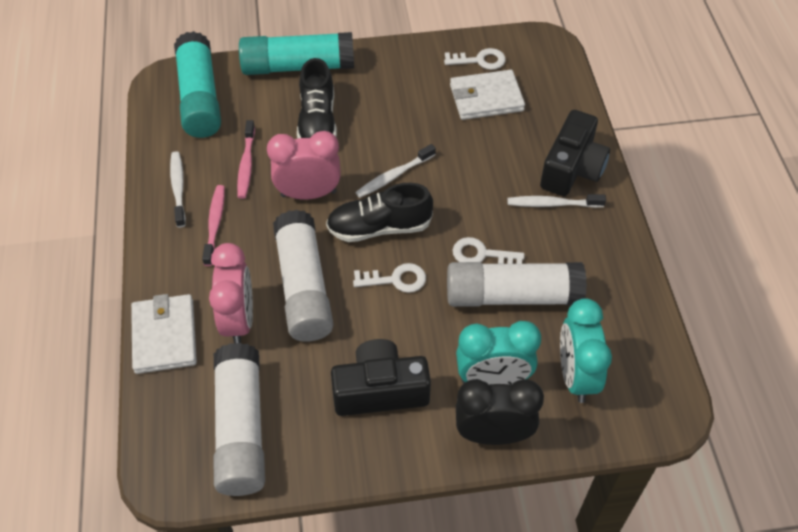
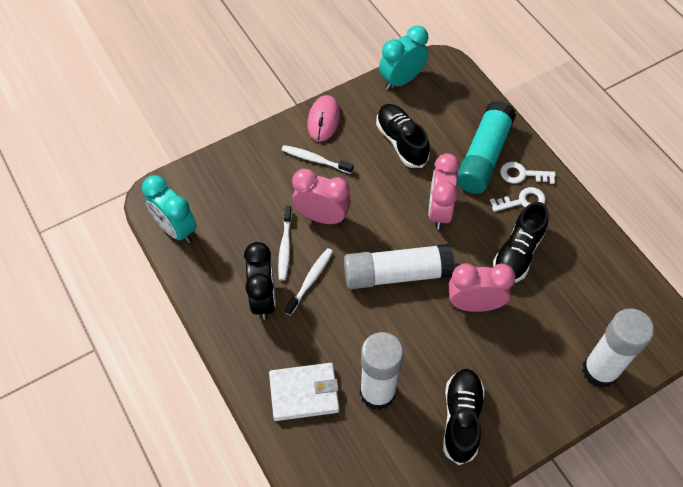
black camera: [331,339,431,416] [540,110,610,196] = 2 -> none = 0
black shoe: [297,58,337,139] [326,183,433,242] = 2 -> [376,104,430,168] [443,369,485,465] [493,202,549,283] = 3
pink clock: [209,243,253,344] [267,131,341,200] = 2 -> [292,169,351,224] [428,153,460,230] [449,263,516,312] = 3
pink mouse: none = 0 -> [307,95,340,142] = 1
pink toothbrush: [202,185,225,266] [237,120,255,199] = 2 -> none = 0
turquoise glue stick: [174,31,221,138] [239,32,354,75] = 2 -> [457,101,516,194] = 1
white key: [353,263,426,293] [444,48,506,70] [453,237,525,264] = 3 -> [490,187,546,212] [500,162,556,184] = 2
white wallet: [131,294,197,374] [450,70,525,120] = 2 -> [269,363,339,421] = 1

